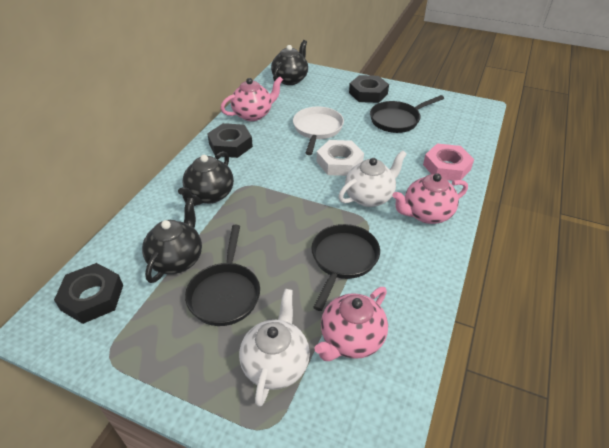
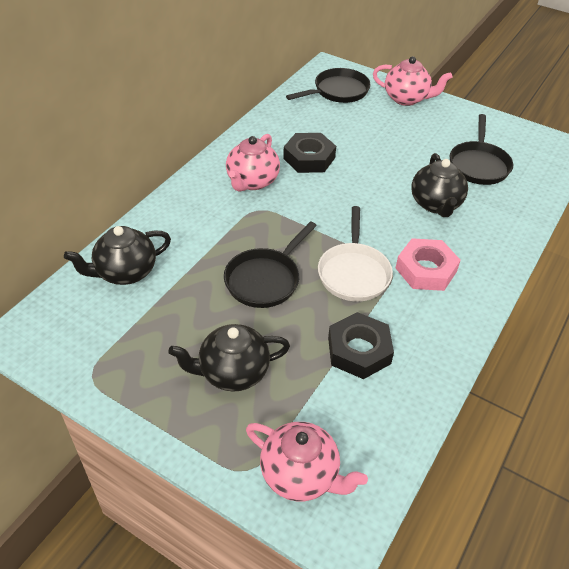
black nut: [54,263,123,324] [207,123,253,158] [349,75,389,103] = 3 -> [283,133,336,173] [328,312,394,379] = 2
white nut: [317,140,364,176] = 1 -> none = 0
white teapot: [239,289,310,407] [338,150,407,207] = 2 -> none = 0

